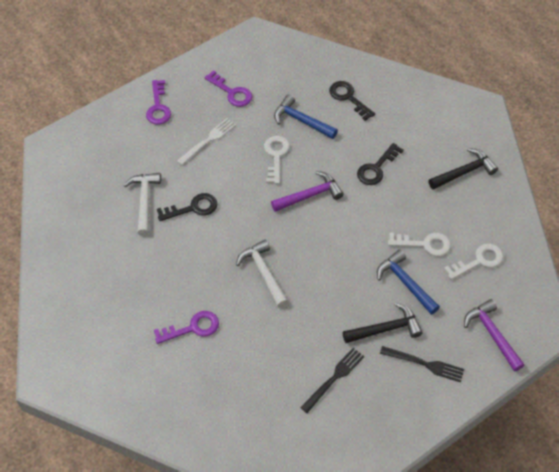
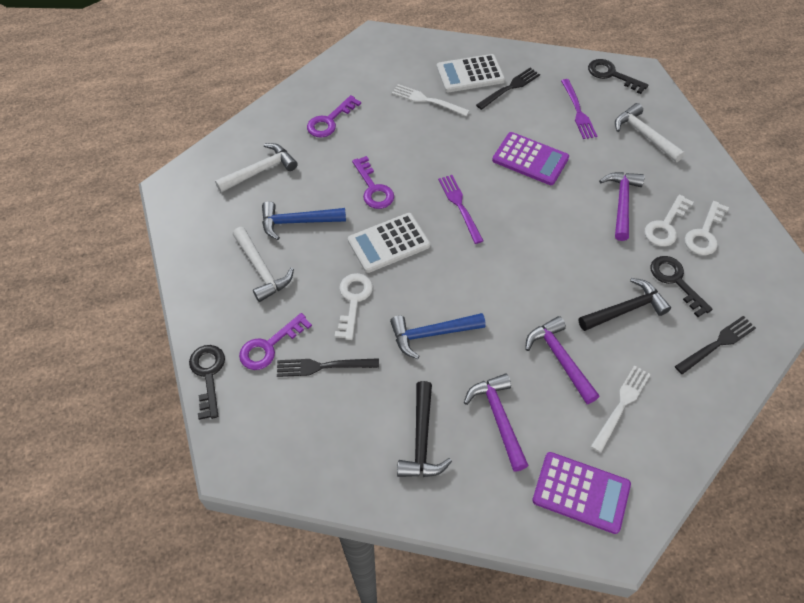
black fork: [300,348,364,413] [380,346,464,382] = 2 -> [277,358,379,377] [476,68,540,110] [675,316,756,374] = 3
purple calculator: none = 0 -> [492,132,569,185] [532,452,631,534] = 2
purple fork: none = 0 -> [438,175,483,244] [561,79,597,139] = 2
purple hammer: [271,171,344,212] [464,299,524,371] = 2 -> [464,373,529,472] [525,316,600,404] [599,172,645,241] = 3
white calculator: none = 0 -> [348,213,430,273] [436,54,505,92] = 2
white fork: [177,118,236,165] = 1 -> [392,84,470,116] [591,365,651,453] = 2
white hammer: [123,173,161,236] [236,240,288,307] = 2 -> [215,143,297,193] [233,227,294,302] [615,103,685,162] = 3

